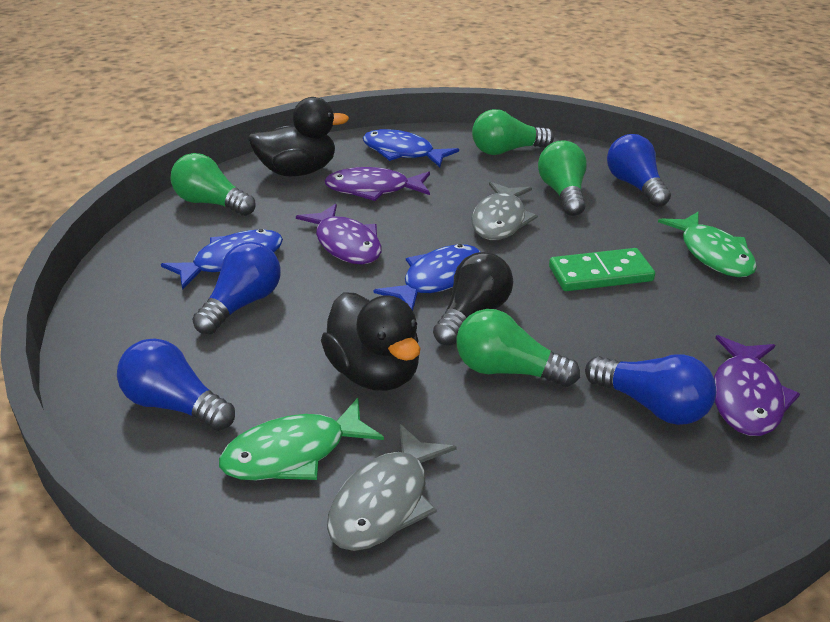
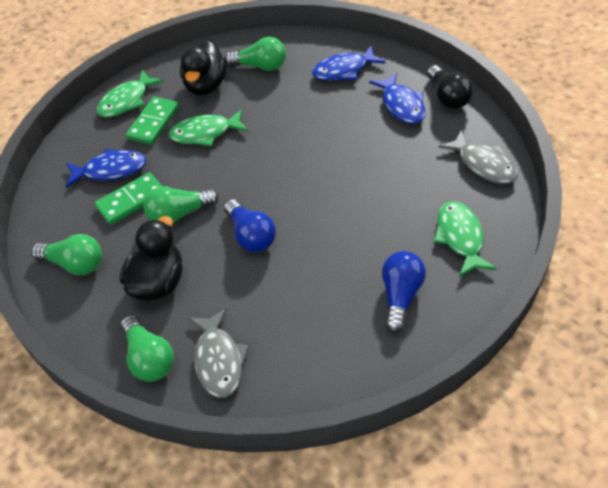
blue light bulb: [117,338,235,431] [192,242,281,335] [585,354,716,425] [607,134,671,207] = 4 -> [224,199,276,252] [382,251,426,333] = 2
green domino: [549,248,655,291] = 1 -> [94,172,162,225] [126,97,179,145] = 2
green fish: [219,398,384,480] [658,212,757,277] = 2 -> [97,70,164,118] [168,109,248,147] [434,201,497,277] = 3
purple fish: [296,204,381,264] [324,167,430,201] [714,335,800,436] = 3 -> none = 0

